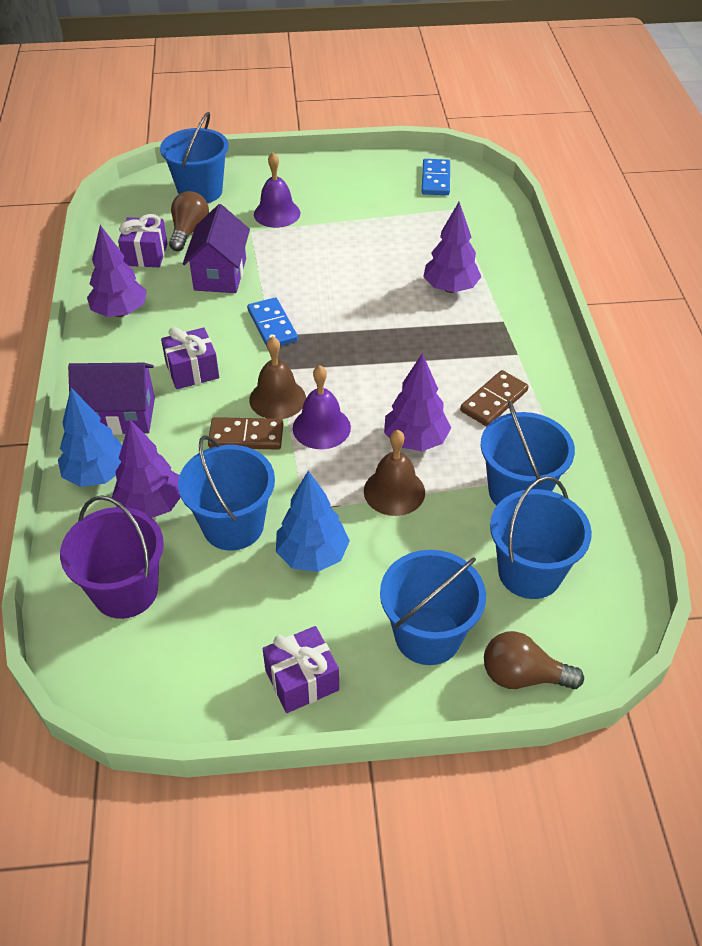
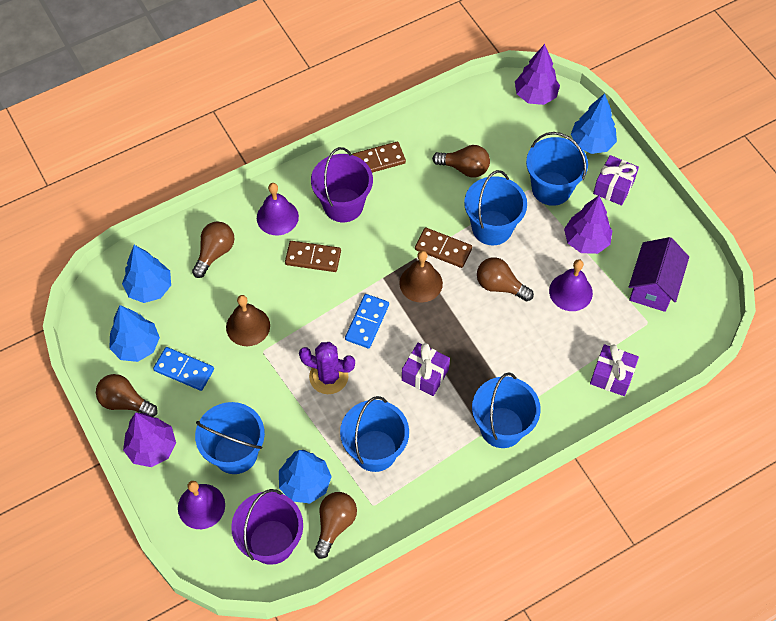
blue tree: [58,388,122,487] [276,471,350,572] = 2 -> [109,305,160,362] [122,245,171,303] [279,450,332,503] [571,93,617,154] = 4
brown domino: [208,417,283,450] [460,370,529,426] = 2 -> [285,241,341,272] [352,142,406,173] [415,228,472,268] = 3
brown light bulb: [169,191,209,251] [484,631,584,689] = 2 -> [96,374,158,417] [192,221,235,278] [314,492,357,559] [432,145,490,178] [477,257,534,301] = 5
purple bell: [254,153,300,228] [293,365,351,449] = 2 -> [178,481,225,529] [257,183,299,235] [549,259,593,311] = 3
purple bucket: [60,495,164,619] = 1 -> [231,489,303,565] [311,147,373,222] = 2
purple cactus: none = 0 -> [299,342,355,394] = 1
purple house: [68,363,155,435] [183,204,250,293] = 2 -> [629,237,689,312] = 1
purple tree: [87,225,147,317] [112,420,181,518] [384,353,451,451] [423,202,481,293] = 4 -> [123,412,176,467] [515,44,560,105] [564,196,613,254] = 3

